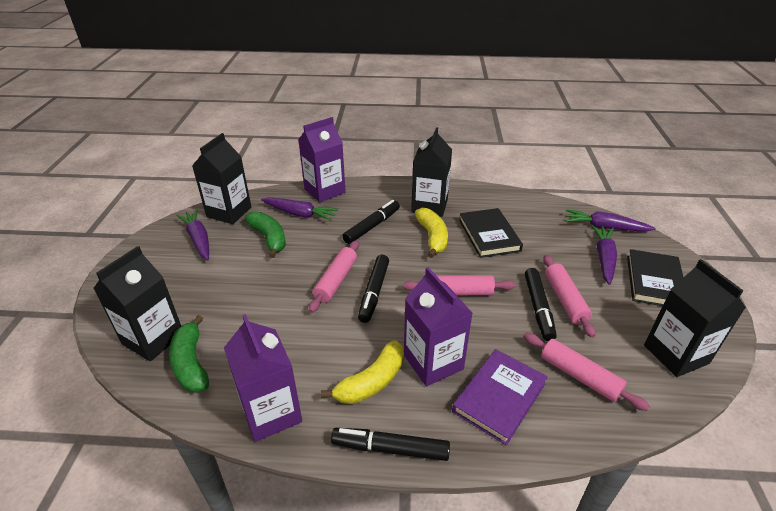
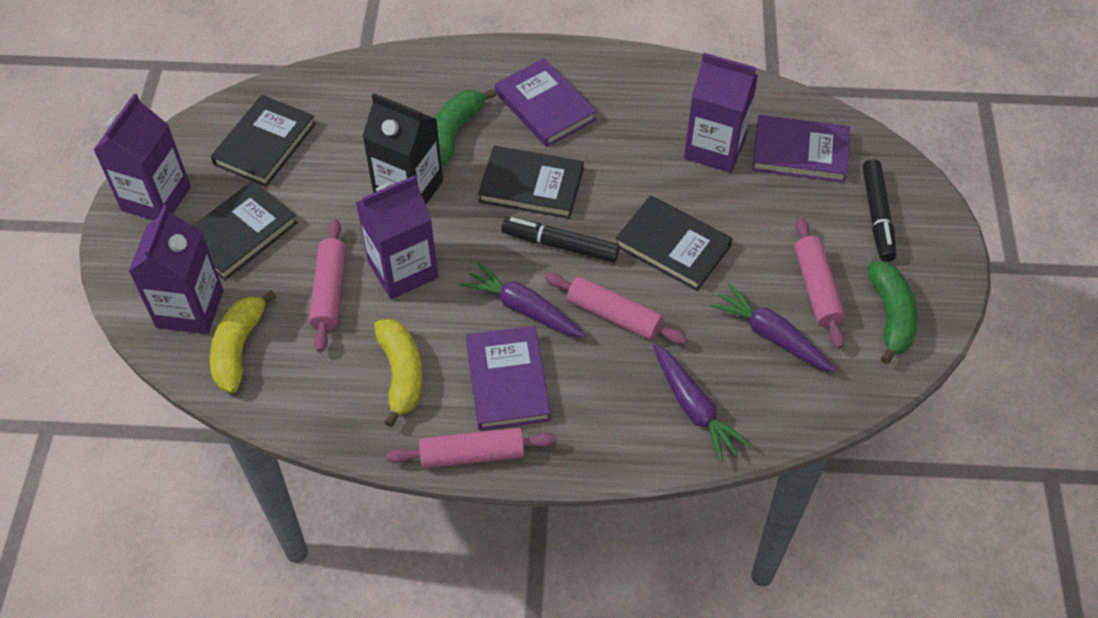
black book: [459,208,523,258] [627,249,683,306] = 2 -> [193,181,298,281] [211,95,316,187] [478,146,584,219] [615,195,733,291] = 4
black carton: [93,246,181,361] [192,133,251,224] [411,127,452,217] [644,259,746,377] = 4 -> [362,93,443,204] = 1
black marker: [331,428,450,461] [342,200,400,244] [358,255,389,323] [525,268,557,341] = 4 -> [501,217,620,263] [862,159,896,262] = 2
purple book: [452,349,548,445] = 1 -> [466,326,551,431] [495,58,597,147] [752,115,850,183] = 3
purple carrot: [176,209,209,260] [261,197,339,221] [566,209,656,232] [591,225,617,285] = 4 -> [460,262,586,337] [653,344,751,463] [710,283,836,372] = 3
purple carton: [224,314,302,442] [298,117,346,202] [404,267,473,386] = 3 -> [94,93,191,220] [128,205,223,334] [356,175,438,299] [684,53,758,173] = 4

